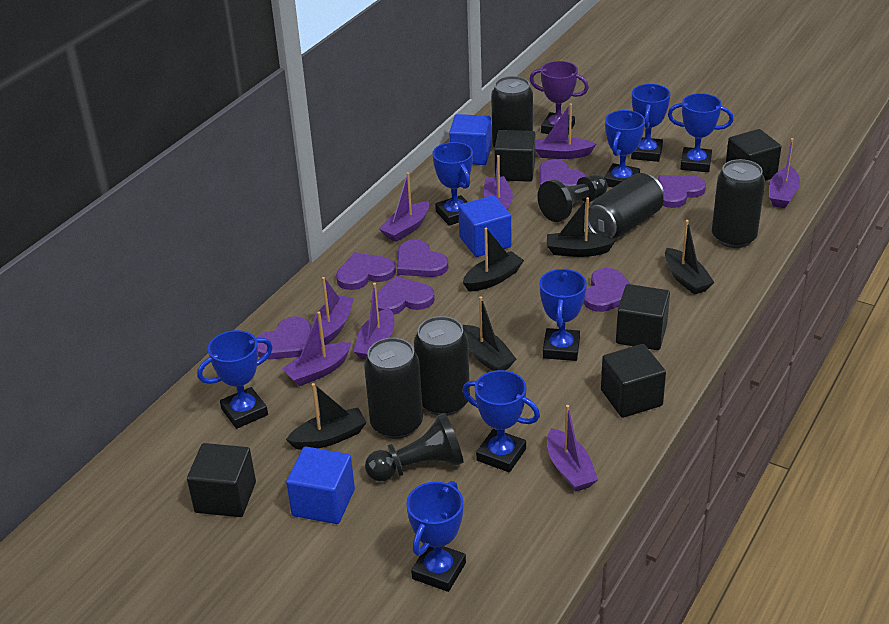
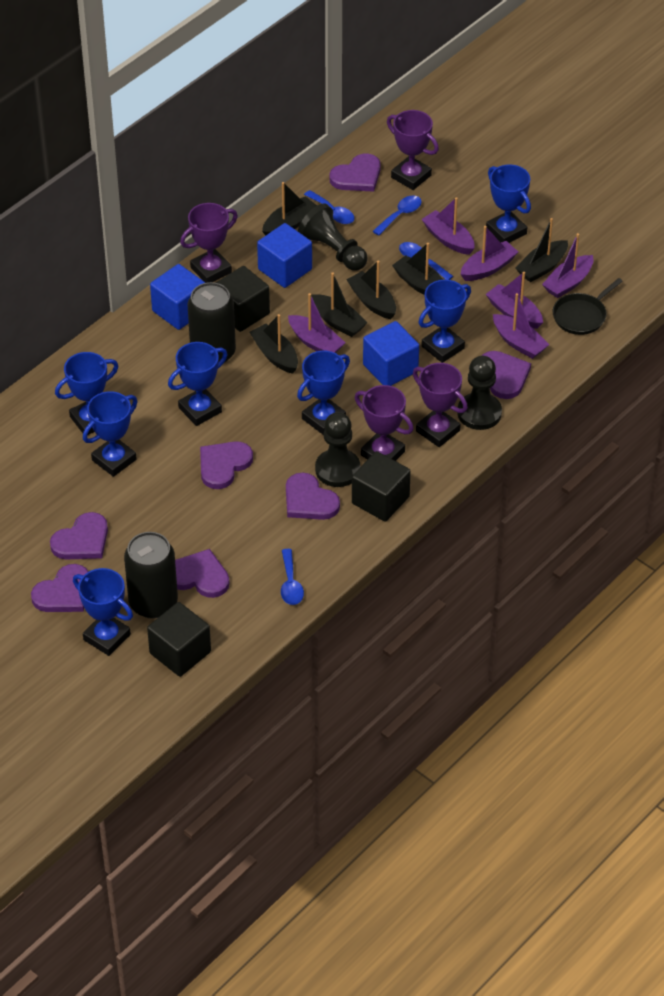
black boat: [286,383,367,450] [463,228,524,291] [463,296,516,371] [547,197,616,257] [665,220,714,295] = 5 -> [249,314,298,374] [262,182,317,236] [311,272,368,337] [346,261,396,319] [392,243,443,295] [516,218,568,282] = 6
black can: [364,338,423,439] [414,316,470,416] [491,76,533,148] [585,173,664,239] [712,159,765,248] = 5 -> [124,532,178,619] [188,282,236,363] = 2
black cube: [187,443,256,517] [494,130,535,182] [601,344,666,418] [616,284,670,350] [726,129,781,181] = 5 -> [147,602,211,677] [216,266,270,332] [352,451,411,522] = 3
black pan: none = 0 -> [553,278,623,335] = 1
black pawn: [365,413,464,482] [537,174,607,222] = 2 -> [298,203,368,271] [315,412,361,487] [457,356,502,430] = 3
blue spoon: none = 0 -> [281,549,304,605] [304,190,354,224] [373,195,422,236] [399,242,453,280] = 4
blue trophy: [197,330,273,429] [406,481,466,592] [432,142,473,226] [462,370,540,472] [539,268,587,361] [604,110,645,187] [631,84,670,162] [668,93,734,172] = 8 -> [55,352,118,435] [73,568,133,656] [83,391,138,477] [168,342,227,426] [297,351,350,435] [419,280,471,363] [486,164,531,243] = 7
purple boat: [282,312,351,386] [312,277,354,345] [353,283,394,360] [379,172,429,242] [484,155,513,210] [535,103,596,159] [547,405,598,492] [770,138,800,208] = 8 -> [288,293,345,353] [422,197,475,255] [461,226,518,281] [486,272,543,329] [493,293,549,359] [542,233,593,298] = 6
purple trophy: [530,61,589,134] = 1 -> [180,203,238,283] [355,385,414,461] [387,110,439,190] [413,363,468,447] = 4

